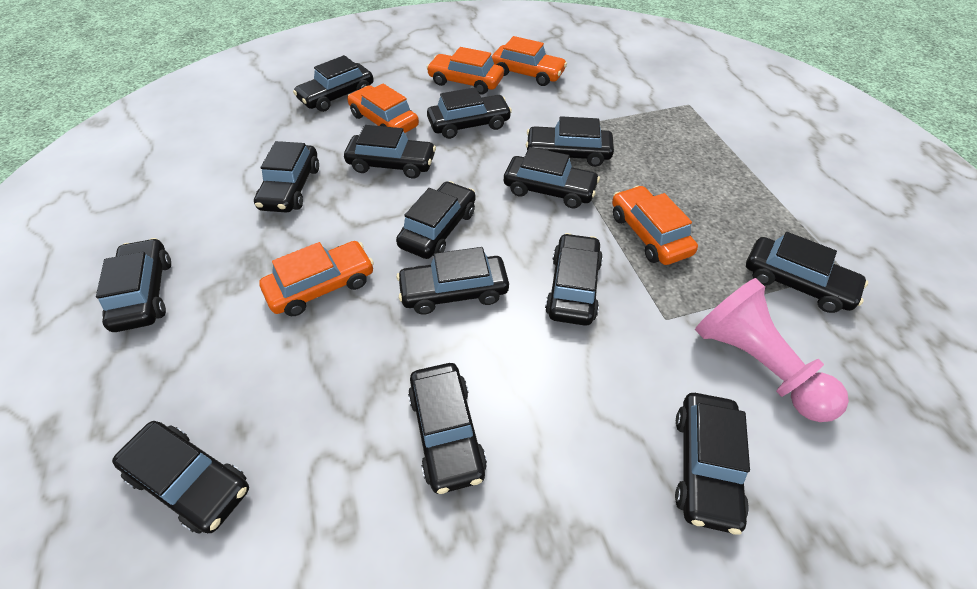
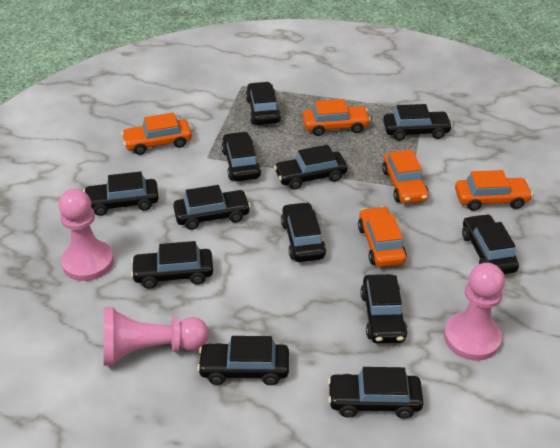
black car: [96,238,171,332] [112,421,249,534] [254,141,319,213] [293,55,374,112] [344,125,436,179] [396,181,476,259] [396,247,509,315] [408,363,487,494] [427,87,512,139] [504,147,600,208] [526,116,614,167] [545,233,603,326] [675,393,750,535] [746,232,868,313] = 14 -> [83,171,159,216] [131,241,213,289] [173,185,251,230] [197,336,289,385] [221,131,261,181] [246,82,281,125] [274,145,348,190] [281,202,326,262] [328,367,424,419] [360,274,408,343] [383,104,452,141] [462,214,519,274] = 12
pink pawn: [695,278,849,422] = 1 -> [58,189,114,281] [104,307,209,366] [444,263,505,361] = 3

